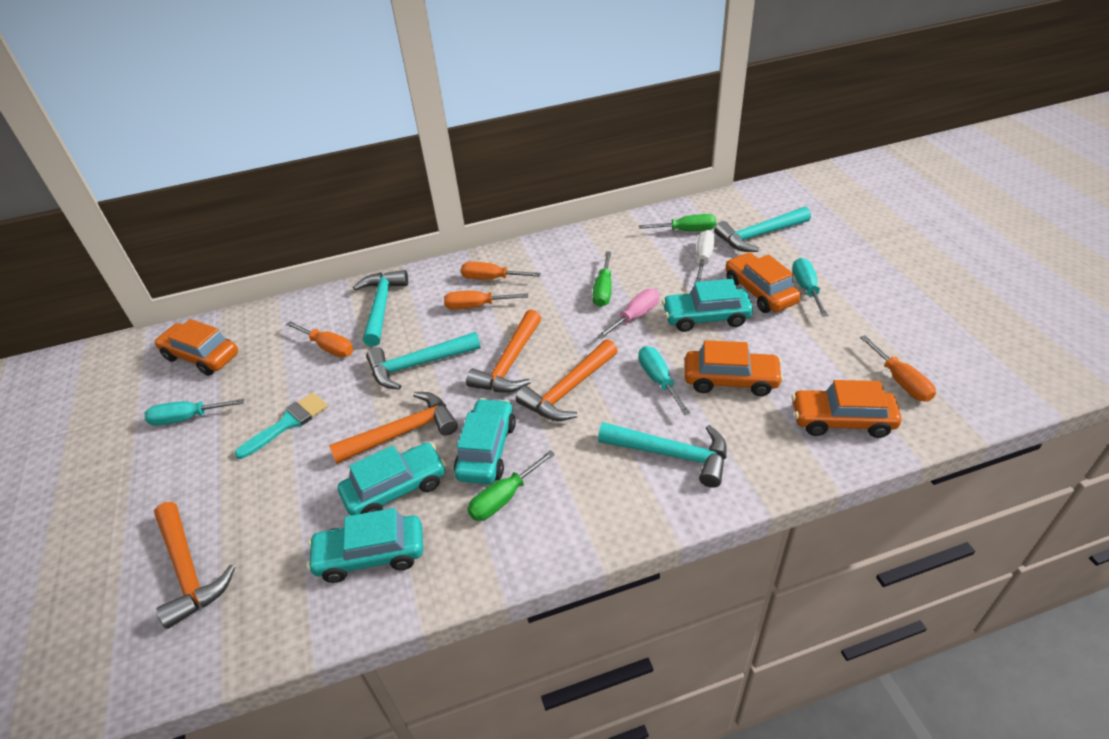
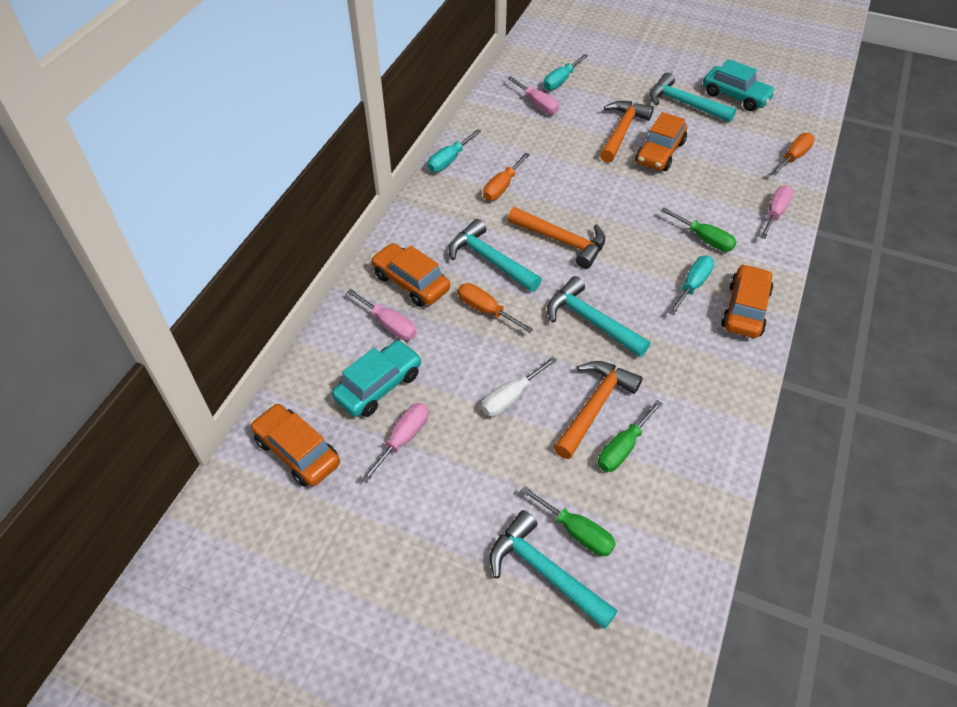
orange hammer: [154,502,235,629] [329,392,458,464] [466,310,541,393] [516,339,618,421] = 4 -> [508,207,605,269] [554,361,643,459] [600,101,654,163] = 3
orange screwdriver: [286,321,353,357] [444,291,528,310] [461,262,541,280] [860,335,936,402] = 4 -> [458,283,533,333] [483,152,530,201] [771,133,815,175] = 3
pink screwdriver: [597,288,659,339] = 1 -> [347,289,417,340] [361,403,428,483] [507,76,559,114] [760,185,793,239] = 4
turquoise brush: [234,392,328,459] = 1 -> none = 0
turquoise car: [307,508,423,583] [338,443,446,516] [454,398,516,484] [662,279,753,332] = 4 -> [332,340,422,417] [703,59,776,111] = 2

